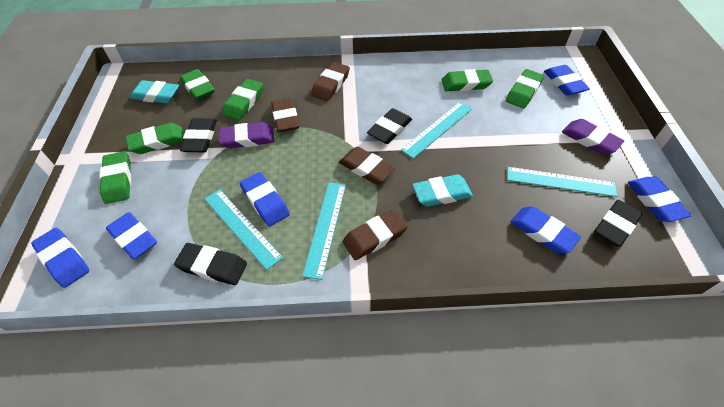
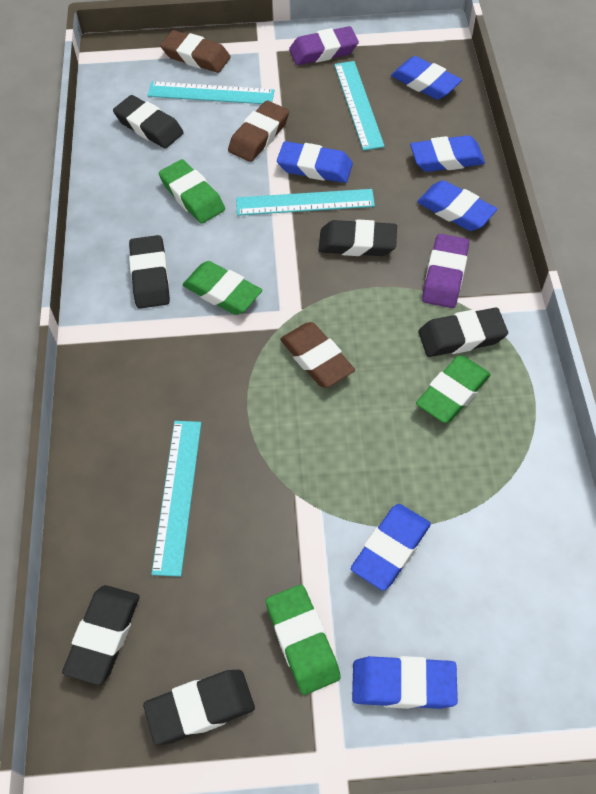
black eraser: [174,243,247,285] [180,118,217,152] [367,108,412,144] [594,200,643,247] = 4 -> [62,585,139,685] [113,95,184,148] [129,235,170,309] [143,670,255,745] [318,220,397,256] [418,308,508,357] = 6
brown eraser: [271,98,299,132] [311,62,350,101] [339,147,395,184] [343,209,408,260] = 4 -> [160,30,231,73] [228,101,289,162] [280,322,355,388] = 3
green eraser: [99,151,131,204] [125,123,184,154] [180,69,215,100] [222,79,263,120] [442,69,493,91] [506,69,544,108] = 6 -> [159,159,225,224] [182,261,262,315] [266,585,341,695] [416,355,491,423] = 4
turquoise eraser: [130,80,179,103] [412,174,473,207] = 2 -> none = 0

